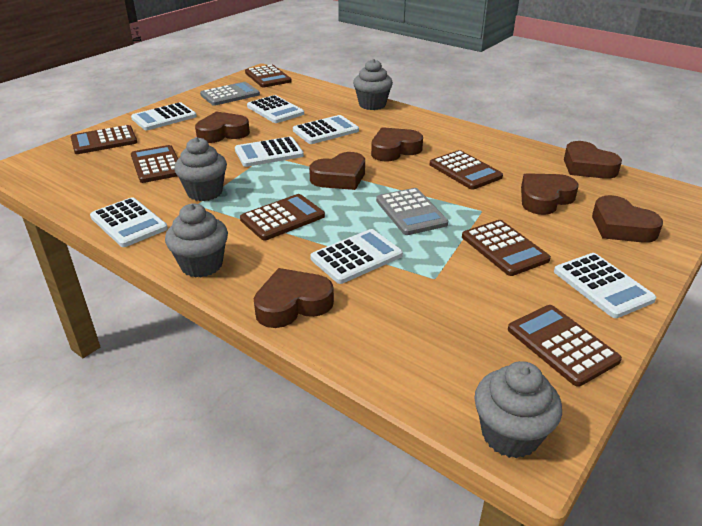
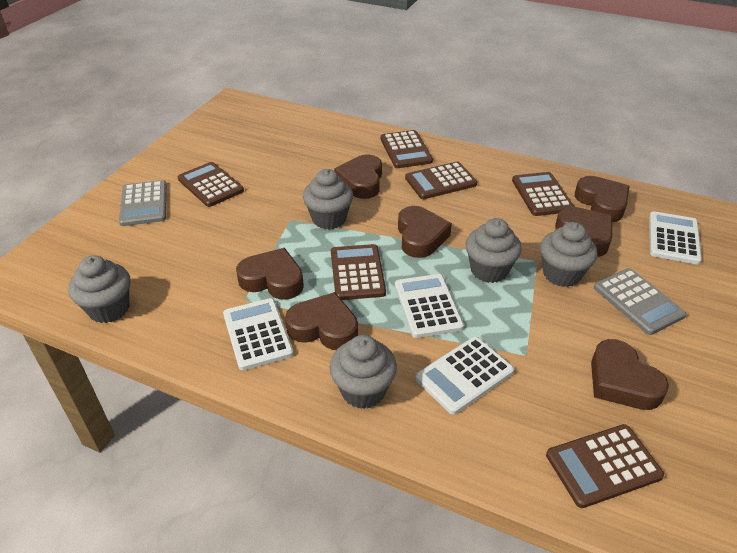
brown calculator: [71,125,137,154] [131,145,178,183] [240,194,325,240] [245,65,292,87] [430,150,503,190] [462,220,551,276] [508,305,622,387] = 7 -> [178,162,244,207] [331,244,386,300] [381,130,433,168] [405,162,477,199] [512,172,574,216] [546,424,664,508] = 6
grey cupcake: [165,203,228,278] [174,137,227,201] [353,59,393,110] [474,361,562,458] = 4 -> [68,255,130,323] [303,169,353,229] [329,335,397,409] [466,218,522,283] [540,222,598,287] = 5
white calculator: [90,197,168,247] [131,102,197,130] [235,137,304,167] [247,95,304,123] [293,115,359,144] [310,229,403,284] [554,253,656,318] = 7 -> [223,298,294,370] [395,274,464,338] [415,337,514,415] [649,211,702,264] = 4

